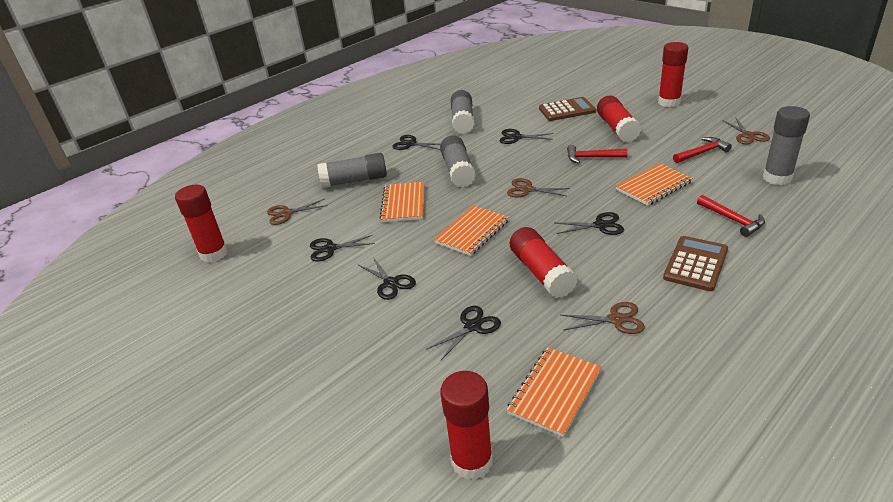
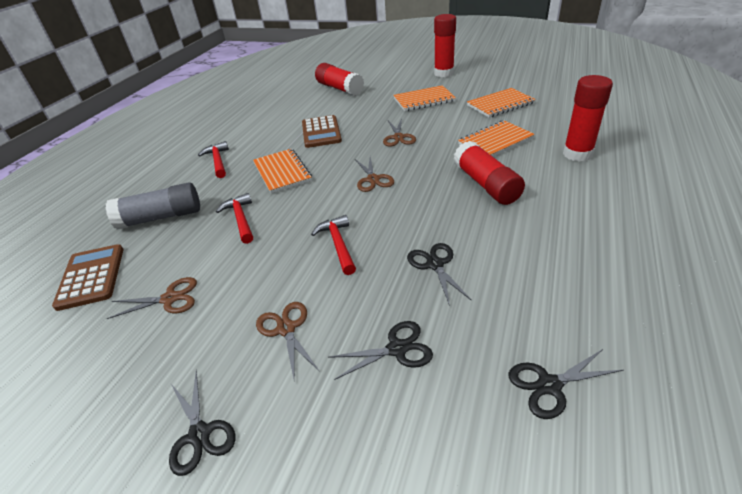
black scissors: [310,235,375,261] [359,257,416,300] [392,135,440,150] [426,306,501,360] [500,129,553,144] [556,212,624,235] = 6 -> [169,370,235,476] [328,321,433,380] [407,243,472,306] [508,349,624,419] = 4
grey glue stick: [317,153,387,188] [440,135,476,187] [451,90,474,134] [763,106,810,185] = 4 -> [106,182,200,229] = 1
red glue stick: [175,185,228,263] [440,371,493,480] [510,227,578,298] [597,96,641,142] [658,42,688,107] = 5 -> [315,63,364,96] [434,14,456,77] [453,141,525,205] [563,75,613,162] = 4

